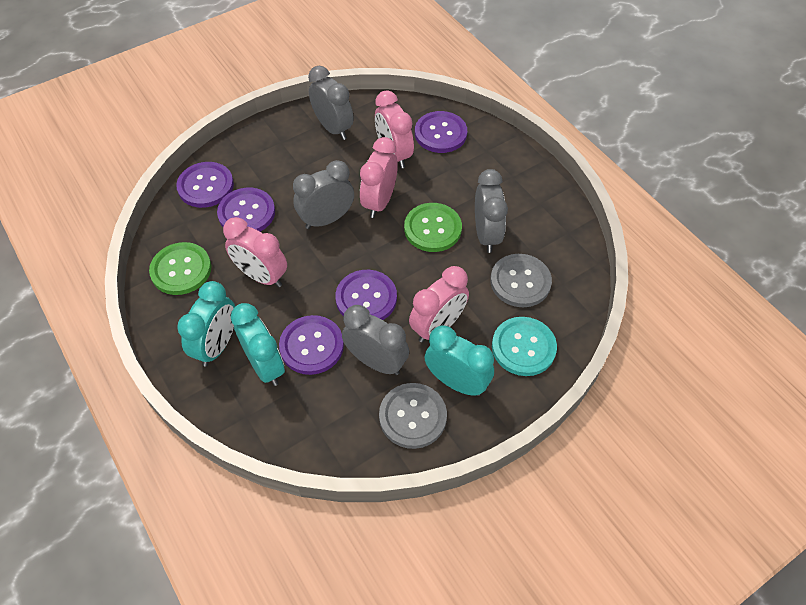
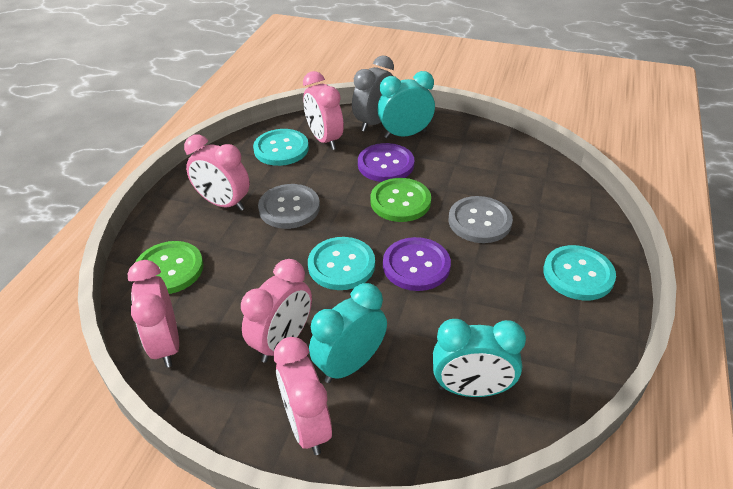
grey clock: [293,160,354,229] [308,66,354,140] [342,305,409,375] [475,169,508,253] = 4 -> [352,56,394,131] = 1
pink clock: [223,217,287,287] [360,137,398,218] [375,90,414,169] [409,266,469,343] = 4 -> [128,260,179,368] [184,134,250,211] [241,259,312,363] [274,337,332,455] [303,71,344,150] = 5
purple button: [176,162,234,208] [217,188,275,232] [279,315,344,375] [335,270,397,320] [415,111,467,153] = 5 -> [358,143,414,182] [383,237,451,291] = 2
turquoise button: [492,317,557,376] = 1 -> [253,129,309,166] [308,237,375,290] [543,245,616,300] = 3

